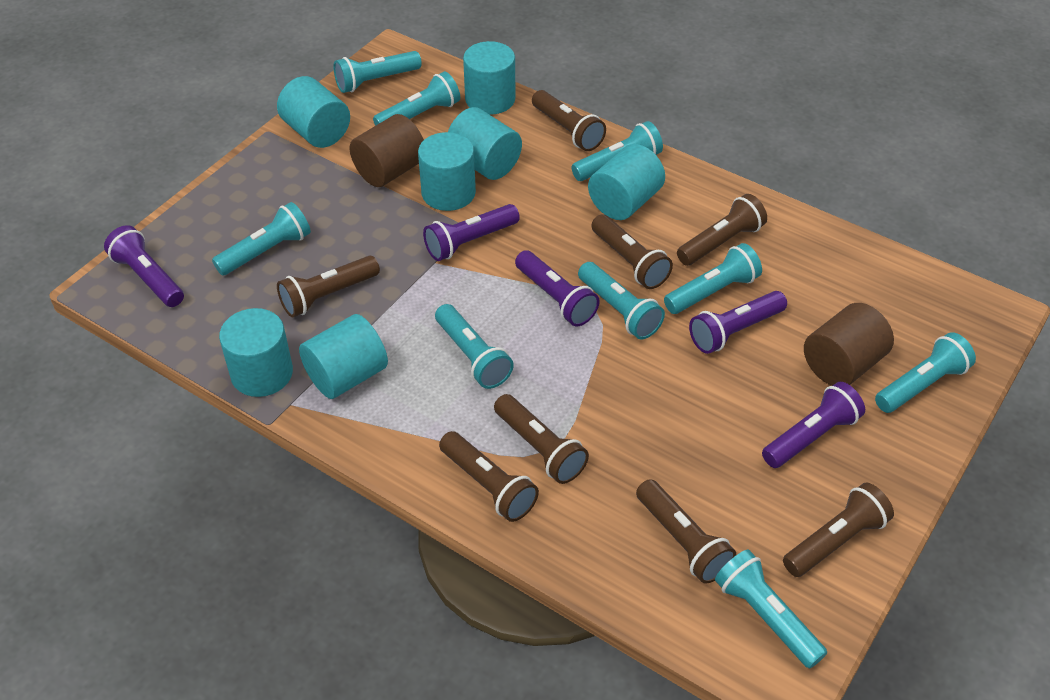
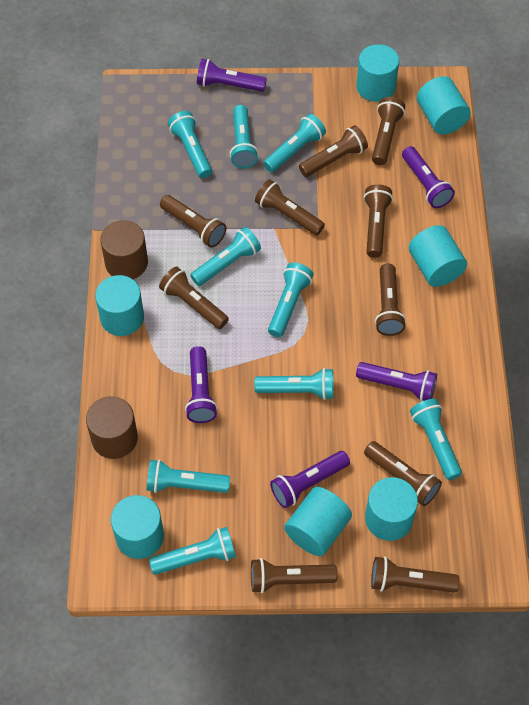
brown flashlight: [277,255,380,318] [439,431,539,522] [494,394,589,484] [532,90,606,151] [591,214,673,289] [636,479,736,584] [677,194,767,266] [783,482,894,577] = 8 -> [159,267,229,329] [160,195,226,248] [251,558,338,593] [255,179,325,235] [299,125,368,177] [364,184,393,258] [364,441,442,506] [371,557,459,593] [372,97,405,165] [375,263,406,336] = 10

